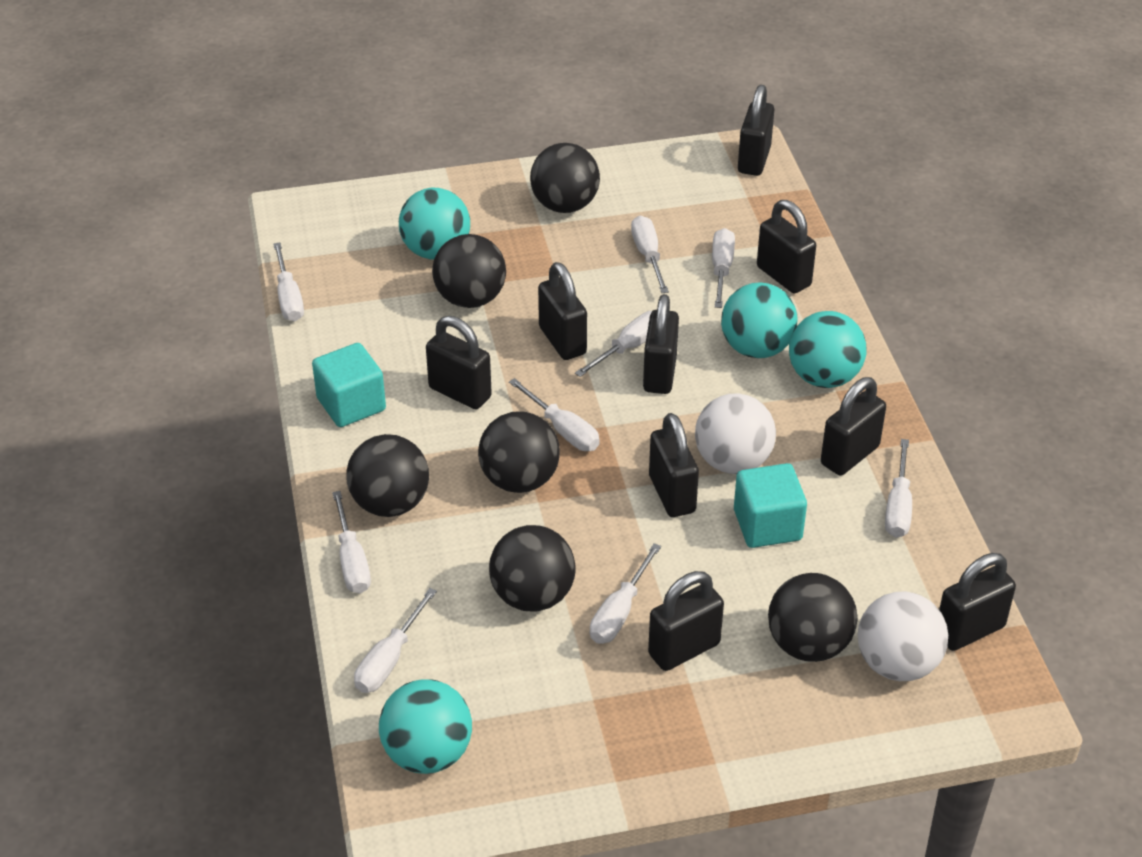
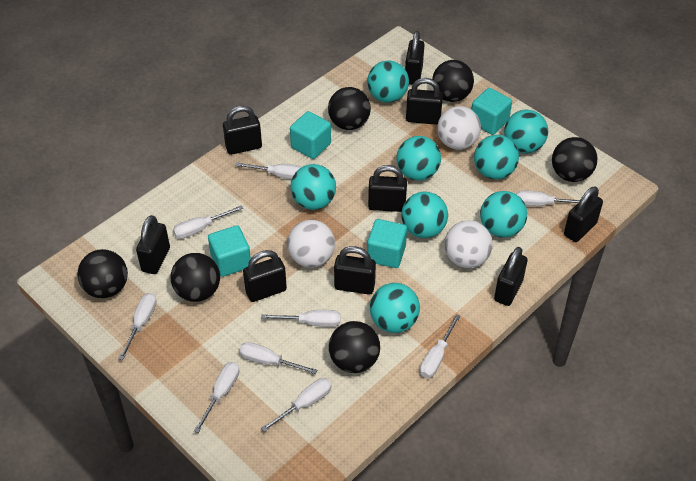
turquoise ball: [379,679,472,774] [399,188,470,259] [721,282,798,358] [789,311,866,388] = 4 -> [290,164,336,210] [367,60,409,103] [370,283,420,333] [396,136,441,181] [401,192,448,238] [474,135,519,180] [480,191,527,238] [504,110,548,154] = 8
turquoise cube: [312,343,386,427] [734,463,807,548] = 2 -> [208,225,251,277] [290,111,331,159] [367,219,407,268] [471,88,512,135] = 4
white ball: [695,393,776,474] [858,591,948,681] = 2 -> [287,220,335,268] [437,106,481,150] [445,220,493,268] = 3

